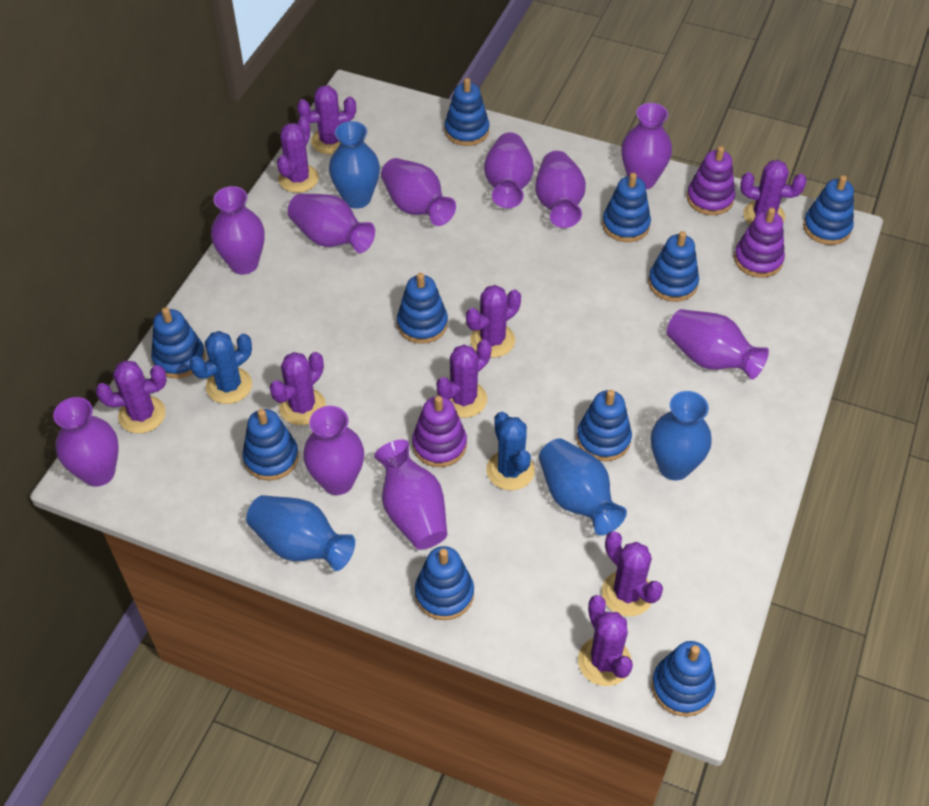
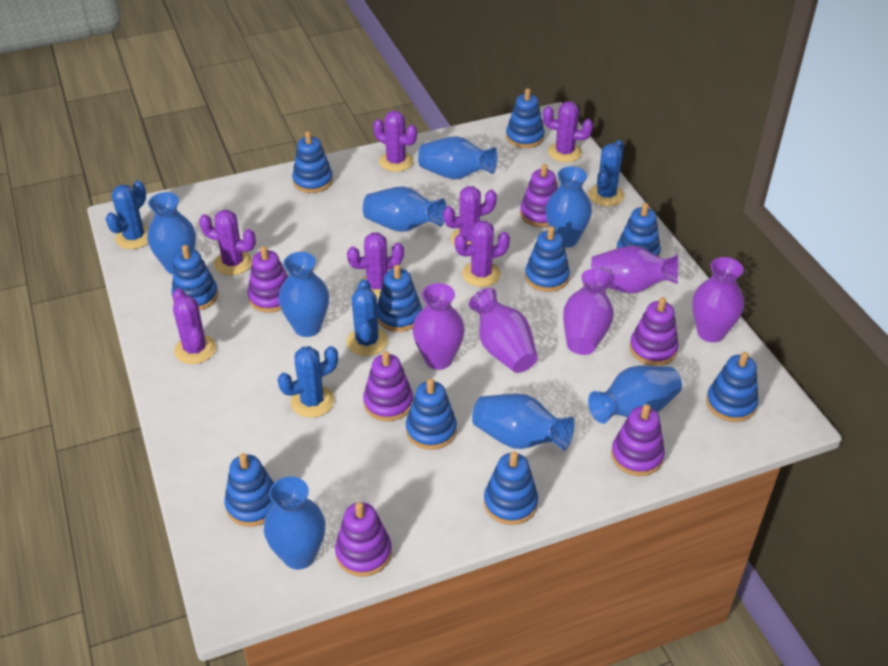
blue cactus: [190,331,252,404] [486,412,535,490] = 2 -> [106,180,149,249] [278,346,338,418] [346,279,388,356] [588,140,624,206] = 4
blue vase: [246,495,355,571] [329,121,380,208] [539,438,627,535] [651,391,712,480] = 4 -> [147,192,196,274] [264,477,325,570] [279,252,329,337] [363,187,446,232] [418,136,497,180] [472,394,574,451] [546,166,592,248] [588,366,682,424] = 8
purple cactus: [96,360,167,434] [270,352,326,425] [277,116,319,193] [297,85,356,154] [436,340,491,418] [466,285,521,358] [578,595,633,686] [602,531,663,616] [740,160,807,224] = 9 -> [173,288,216,364] [199,210,256,276] [347,232,404,299] [373,110,417,172] [443,186,497,246] [455,221,510,287] [543,101,593,162] = 7
purple stacking toy: [412,396,467,467] [687,146,735,215] [734,208,785,278] = 3 -> [247,246,288,313] [335,502,392,577] [363,351,413,421] [520,164,558,227] [611,404,665,476] [630,297,678,366] = 6
purple vase: [53,397,119,487] [211,186,265,274] [288,193,375,253] [303,406,364,495] [374,439,447,549] [381,158,456,226] [484,132,534,208] [535,151,586,228] [621,103,672,190] [667,309,769,380] = 10 -> [413,283,465,370] [469,288,538,373] [563,269,613,355] [591,245,678,294] [692,257,744,342] = 5

